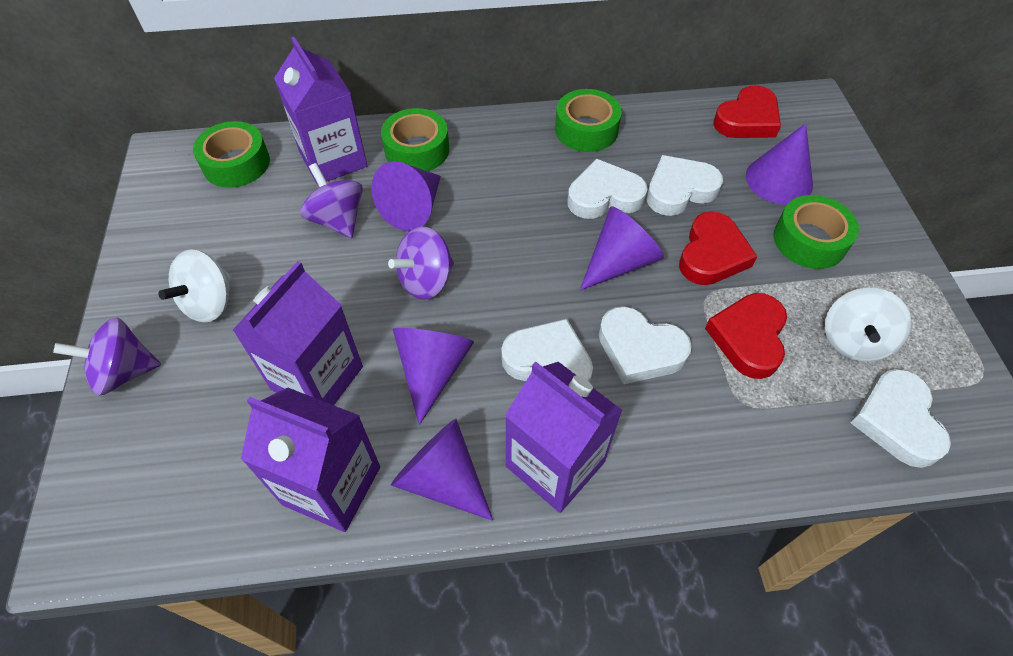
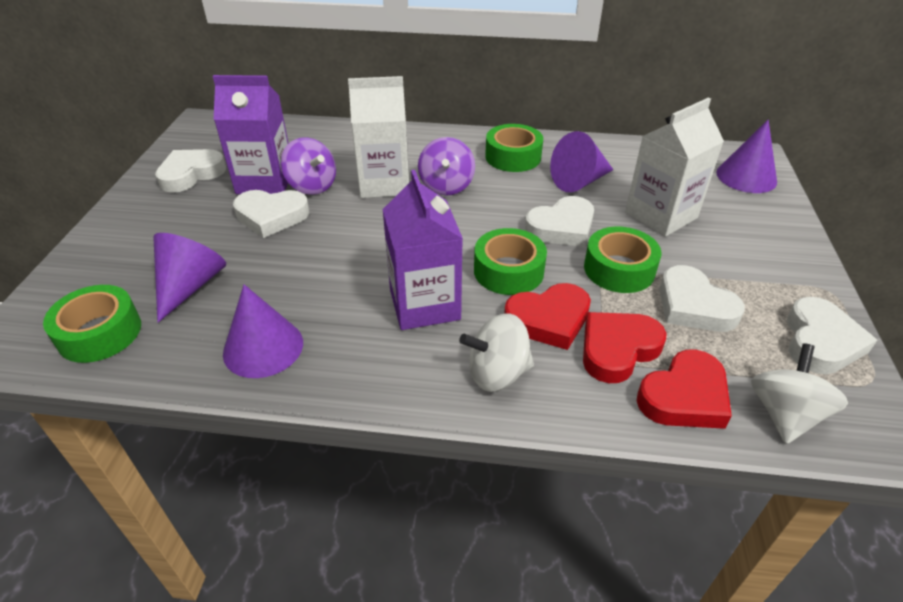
purple carton: [232,261,363,405] [241,388,380,532] [274,37,367,185] [505,361,623,513] = 4 -> [213,75,289,194] [382,170,463,330] = 2
purple cone: [371,161,441,231] [391,419,493,521] [393,328,474,425] [580,207,664,291] [746,123,813,205] = 5 -> [153,233,226,323] [223,284,303,378] [550,131,613,192] [716,120,777,193] = 4
purple spinning top: [53,318,161,396] [300,163,363,238] [388,227,454,300] = 3 -> [281,137,336,195] [418,137,475,196] = 2
white carton: none = 0 -> [348,76,409,198] [625,97,724,237] = 2

